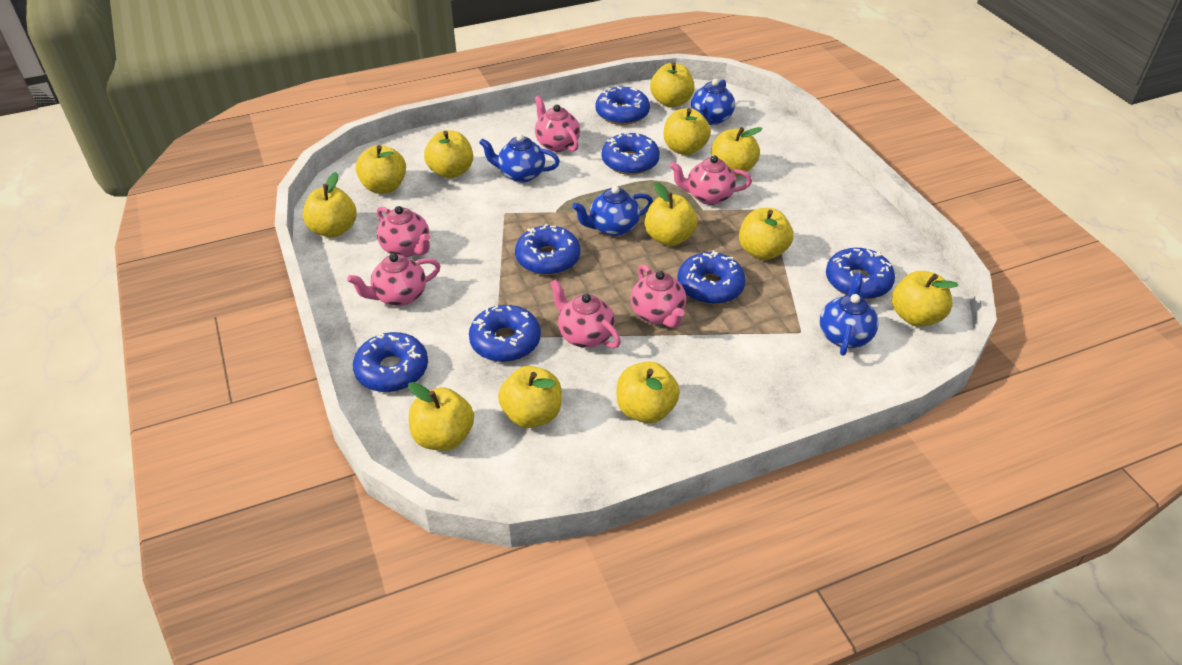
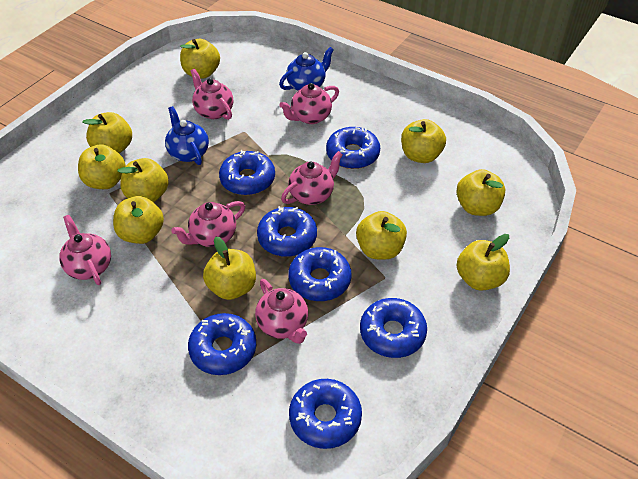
blue teapot: [479,134,560,183] [572,186,653,236] [691,79,735,125] [820,273,878,356] = 4 -> [165,106,209,165] [279,47,334,91] = 2
yellow apple: [303,172,357,238] [356,145,406,194] [408,382,474,451] [424,130,473,179] [498,366,562,428] [617,361,680,423] [645,182,697,246] [650,62,695,108] [664,108,711,155] [712,127,763,177] [739,208,793,260] [892,271,959,327] = 12 -> [78,144,126,189] [82,112,132,153] [113,196,164,244] [117,158,169,202] [180,39,220,79] [203,237,256,300] [356,211,407,260] [401,119,446,163] [456,169,505,216] [456,234,510,291] = 10

